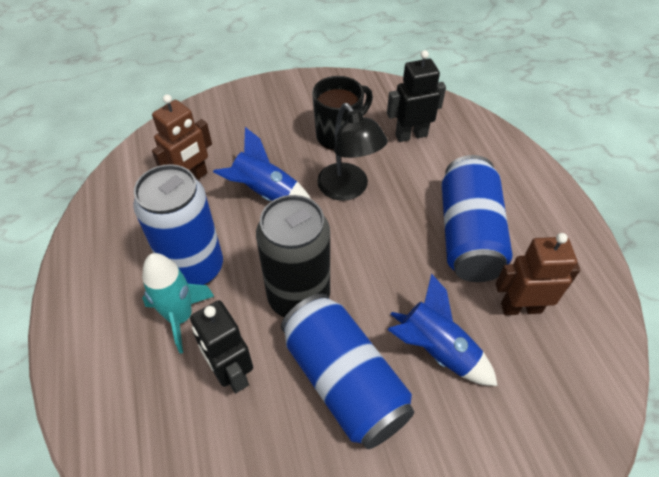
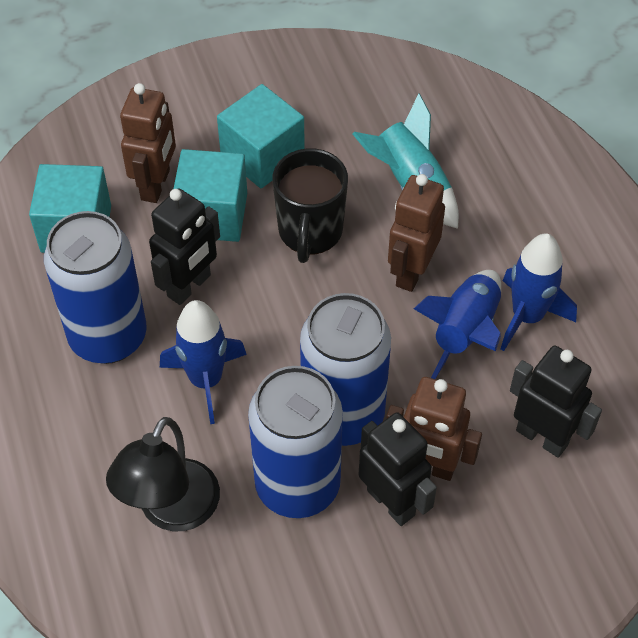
black can: [256,195,330,317] = 1 -> none = 0
black robot: [190,300,253,393] [387,50,446,142] = 2 -> [149,189,220,305] [359,412,437,526] [510,346,602,458] = 3
blue rocket: [213,127,311,201] [387,273,498,386] = 2 -> [160,300,247,424] [414,270,501,379] [501,233,577,351] = 3
brown robot: [152,94,212,179] [496,233,580,315] = 2 -> [120,83,176,203] [386,377,482,481] [388,174,445,292] = 3
turquoise cube: none = 0 -> [29,164,111,253] [173,149,247,242] [217,84,305,188] = 3

